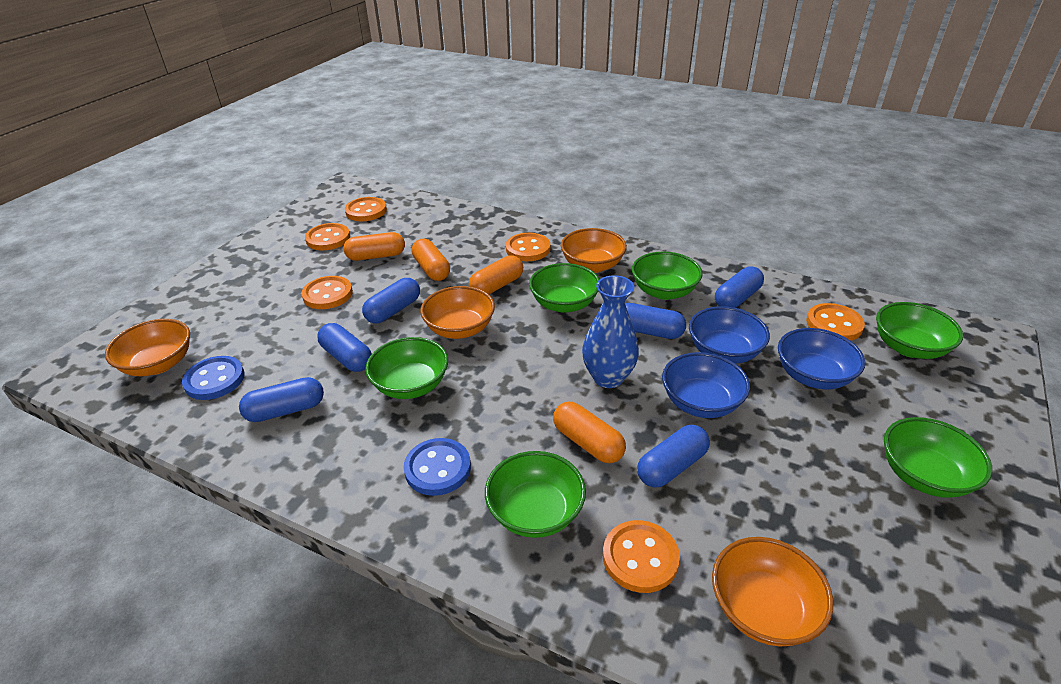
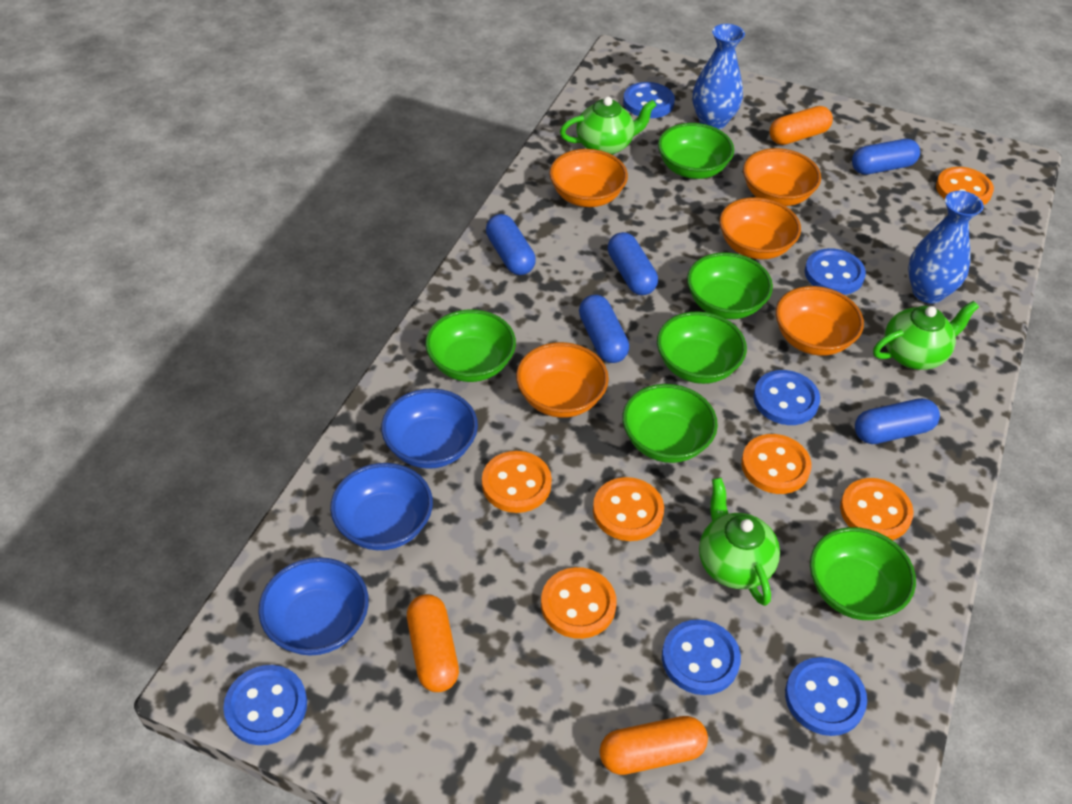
blue button: [182,356,245,400] [403,438,471,496] = 2 -> [223,665,307,745] [623,82,675,118] [662,619,741,695] [753,370,820,425] [785,657,867,736] [805,248,866,295] = 6
blue capsule: [239,377,324,422] [317,323,372,372] [362,278,420,324] [625,303,686,339] [637,425,710,487] [715,266,764,308] = 6 -> [486,214,536,275] [579,295,629,363] [608,232,658,295] [852,139,920,175] [855,398,940,444] = 5
blue vase: [582,275,639,388] = 1 -> [693,24,745,130] [908,191,984,303] = 2
green teapot: none = 0 -> [560,97,657,155] [699,478,780,606] [873,301,979,370] = 3
orange bowl: [105,319,190,376] [420,286,495,339] [561,228,627,273] [712,537,833,647] = 4 -> [516,342,609,418] [549,149,628,207] [720,197,801,259] [743,148,821,206] [776,286,864,356] = 5
orange capsule: [343,232,405,261] [412,239,450,281] [469,255,523,294] [553,402,626,463] = 4 -> [407,594,459,692] [599,716,708,775] [769,106,833,145] = 3

